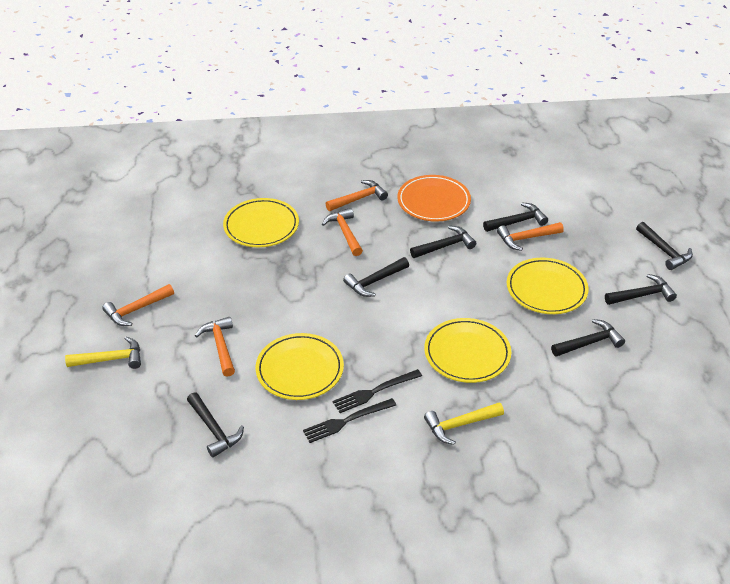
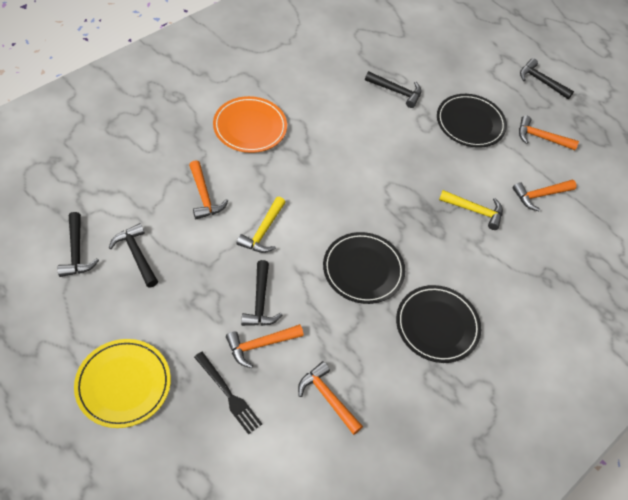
black fork: [303,398,396,443] [333,369,422,413] = 2 -> [194,352,262,435] = 1
black hammer: [187,392,244,458] [343,257,409,297] [410,226,476,258] [483,202,548,232] [551,319,625,357] [605,274,677,305] [636,222,693,270] = 7 -> [57,212,99,277] [109,223,158,288] [241,260,282,326] [365,71,422,108] [520,58,574,99] = 5
black plate: none = 0 -> [323,232,405,304] [396,285,481,363] [437,94,507,148] = 3
yellow plate: [223,198,299,247] [255,333,344,400] [424,318,511,383] [507,258,589,314] = 4 -> [74,339,171,428] = 1

